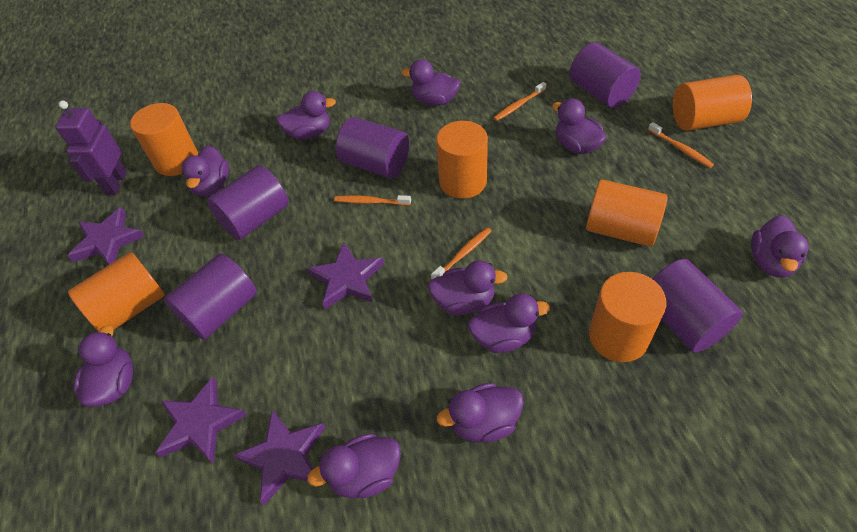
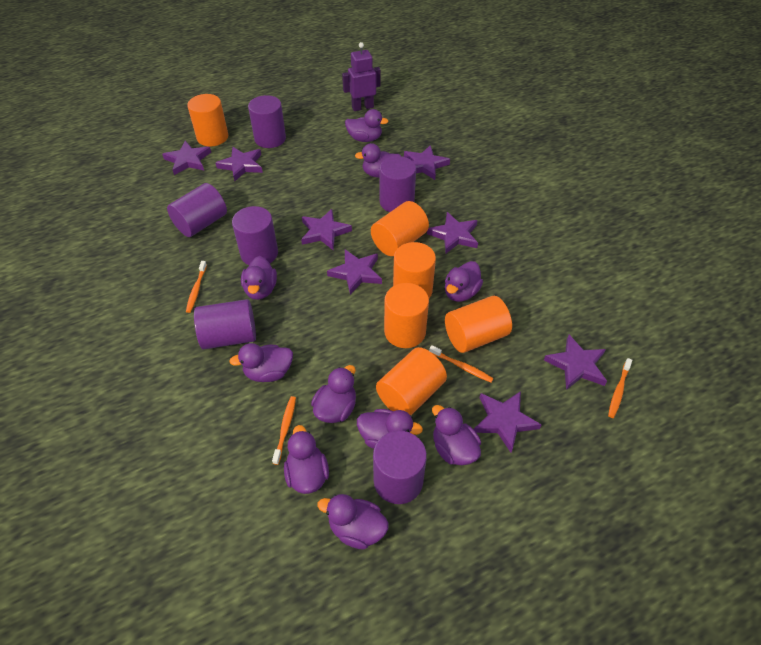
purple cylinder: [164,253,257,340] [207,165,289,240] [336,117,409,178] [570,43,641,108] [652,259,743,353] = 5 -> [167,183,227,237] [194,299,256,350] [232,206,278,265] [248,95,286,148] [373,431,427,504] [379,156,416,212] = 6
purple star: [68,207,145,265] [156,376,246,463] [233,410,325,505] [307,243,384,309] = 4 -> [162,141,211,175] [215,147,263,181] [301,209,352,251] [327,250,382,295] [404,145,450,180] [427,212,478,253] [474,391,542,453] [544,335,607,390] = 8

